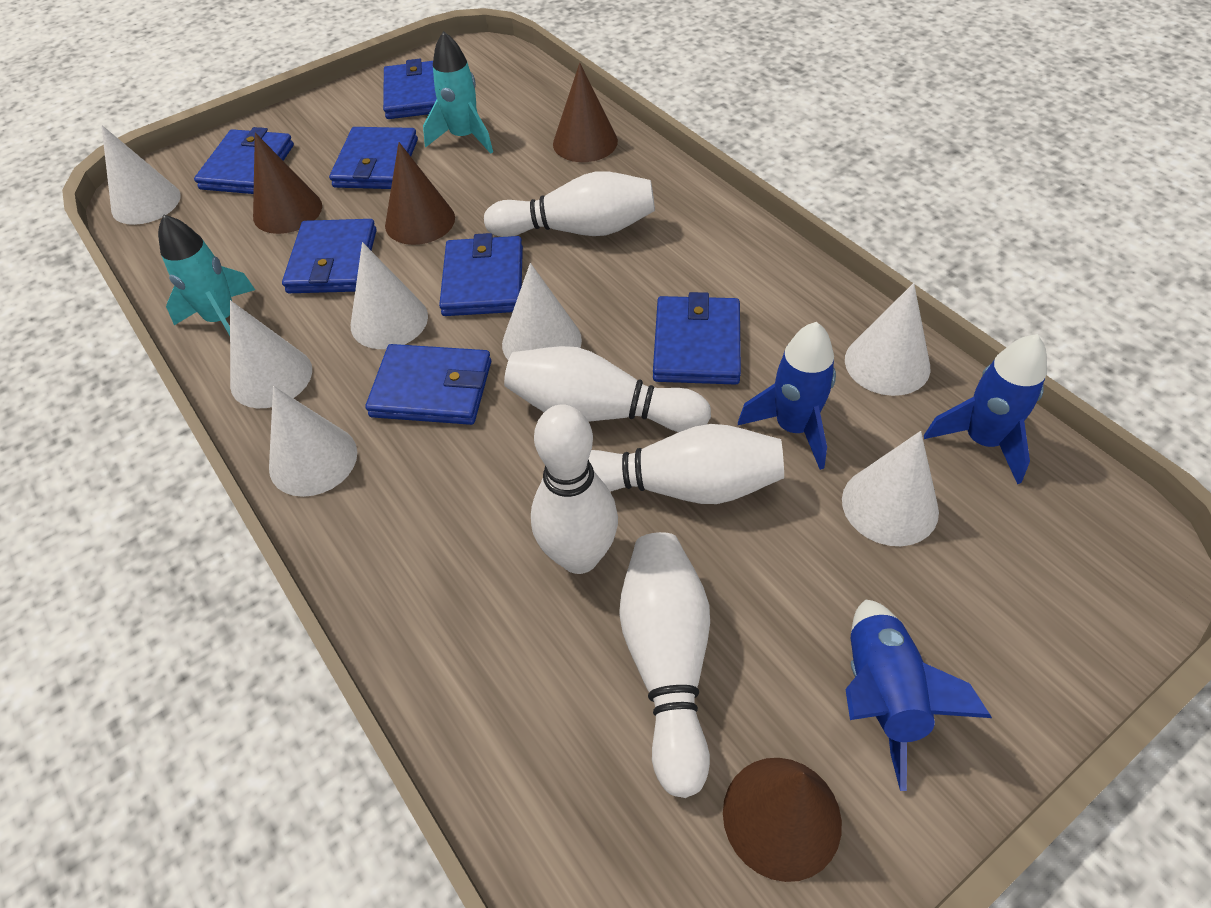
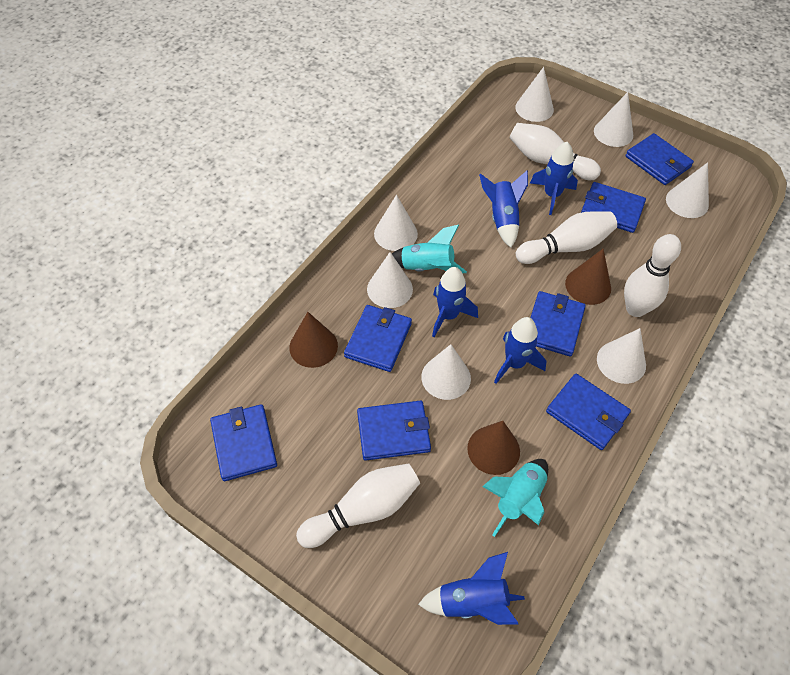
blue rocket: [738,322,836,470] [845,599,992,791] [924,334,1047,484] = 3 -> [418,552,525,625] [432,267,478,337] [479,171,528,248] [494,317,547,384] [530,142,578,215] = 5
brown cone: [253,133,322,234] [385,142,455,245] [553,63,618,162] [723,758,842,882] = 4 -> [289,312,338,368] [467,421,520,475] [565,249,611,305] = 3
white bowling pin: [484,171,655,237] [504,346,711,432] [531,404,618,574] [589,424,784,504] [619,532,710,798] = 5 -> [296,463,420,548] [510,123,601,180] [516,211,617,264] [624,234,681,317] = 4

